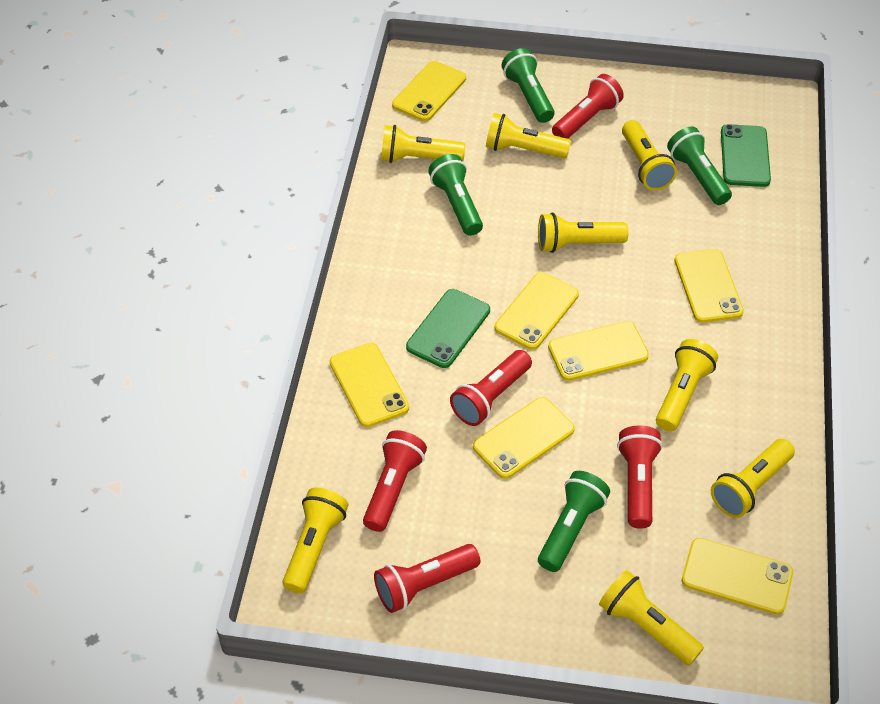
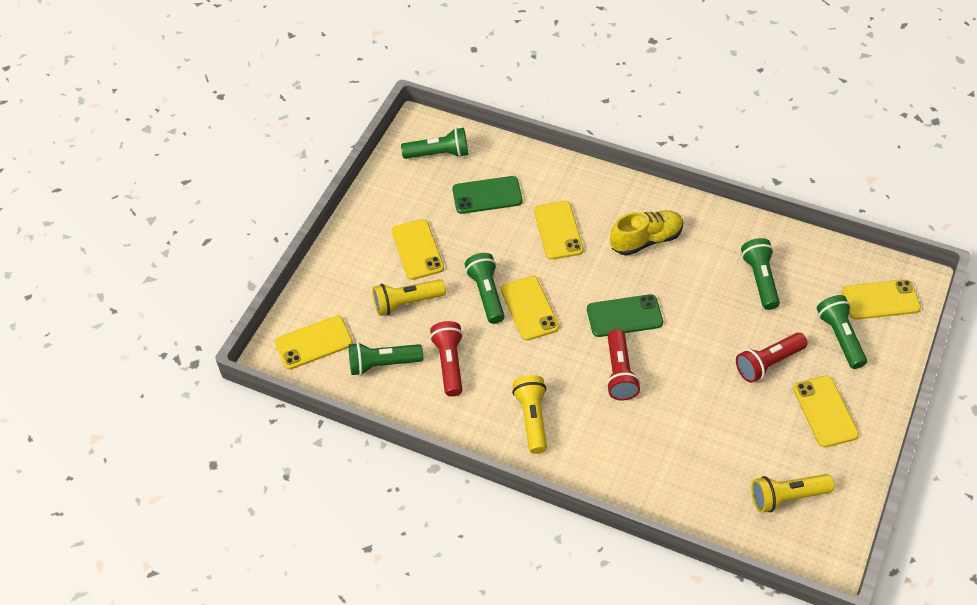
green flashlight: [428,154,483,236] [502,48,554,123] [538,471,610,572] [667,127,732,205] = 4 -> [349,342,423,376] [401,128,468,159] [465,253,504,324] [741,238,780,310] [817,295,867,369] = 5
red flashlight: [363,430,427,532] [374,544,481,613] [450,350,532,426] [552,74,624,139] [617,426,663,529] = 5 -> [430,321,463,396] [606,329,641,401] [736,333,808,383] = 3
yellow flashlight: [282,487,348,594] [381,125,465,163] [486,113,571,159] [538,213,629,253] [599,570,704,666] [622,120,677,190] [656,339,718,431] [711,439,795,518] = 8 -> [372,279,446,316] [512,375,547,454] [751,474,835,513] = 3
yellow phone: [330,343,409,427] [392,61,466,121] [473,397,575,479] [495,272,579,350] [548,321,649,381] [674,249,744,323] [682,538,793,615] = 7 -> [275,316,353,370] [392,219,444,280] [501,276,559,341] [534,201,584,260] [793,376,859,447] [842,279,921,320] = 6
yellow shoe: none = 0 -> [610,210,683,256] = 1

